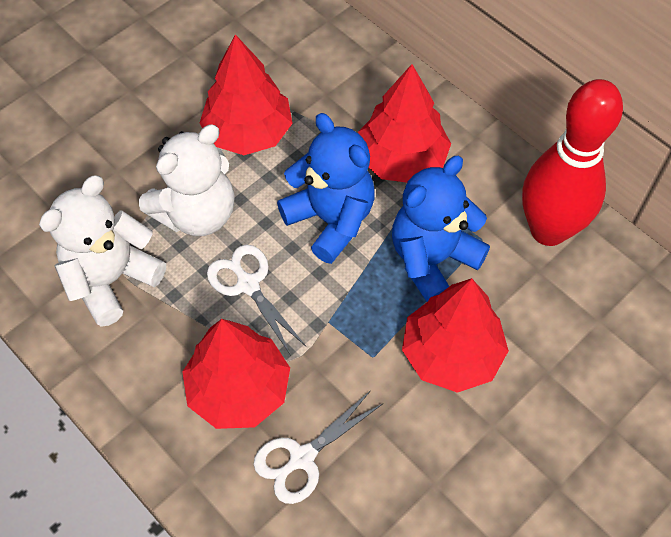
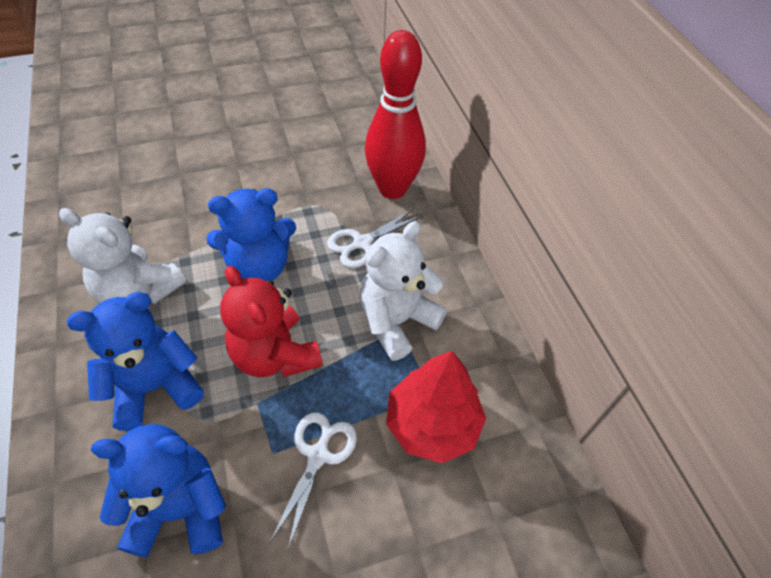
blue teddy bear: [277,113,375,264] [392,156,490,302] = 2 -> [67,292,204,431] [91,424,226,557] [206,189,296,281] = 3
red teddy bear: none = 0 -> [220,266,323,377] = 1
red tree: [182,319,290,429] [199,34,293,155] [358,64,451,183] [402,278,509,393] = 4 -> [386,351,486,463] = 1

